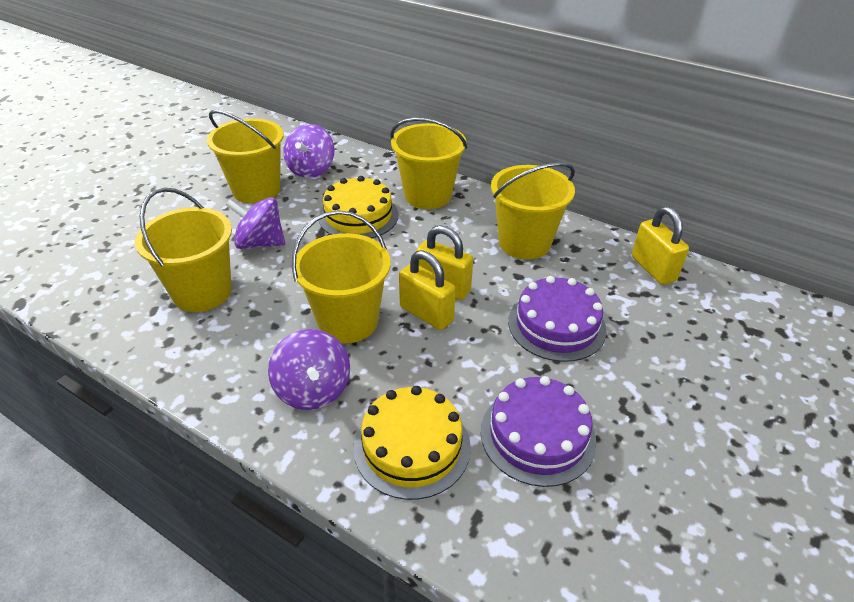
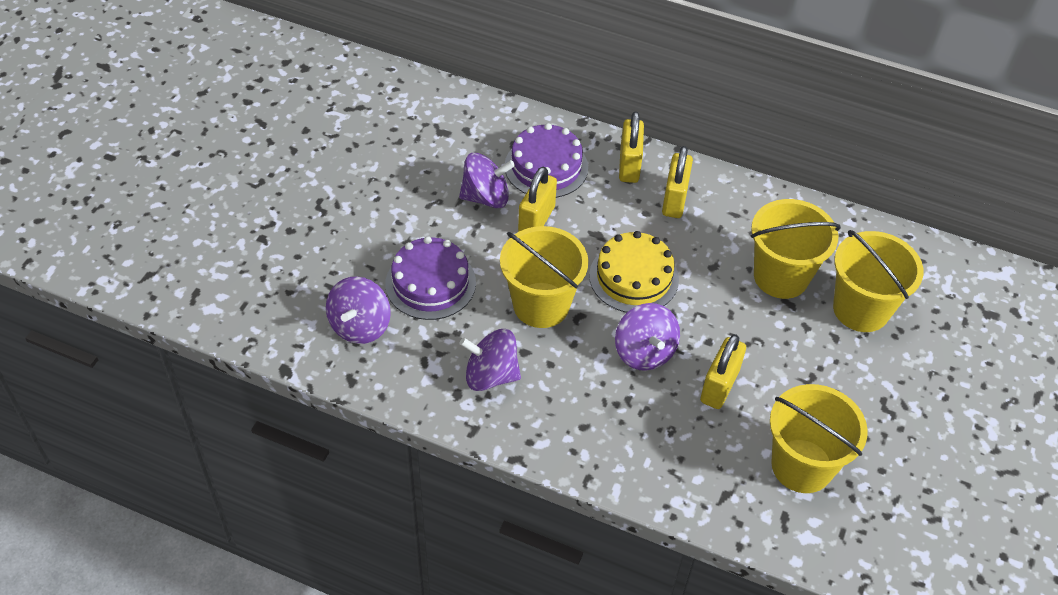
purple spinning top: [226,197,285,249] [268,329,350,410] [283,124,335,178] = 3 -> [326,276,391,344] [459,153,515,208] [460,329,521,391] [615,303,680,371] = 4
yellow bucket: [135,188,232,312] [207,110,284,204] [292,210,390,343] [390,118,467,209] [491,162,575,259] = 5 -> [500,226,588,328] [751,199,841,299] [770,384,868,493] [833,230,924,332] = 4
yellow cake: [319,176,398,238] [353,386,471,500] = 2 -> [589,231,679,313] = 1
yellow padlock: [399,250,456,330] [416,225,473,300] [632,206,689,285] = 3 -> [518,167,557,232] [619,111,644,183] [662,146,693,218] [700,334,746,409] = 4

